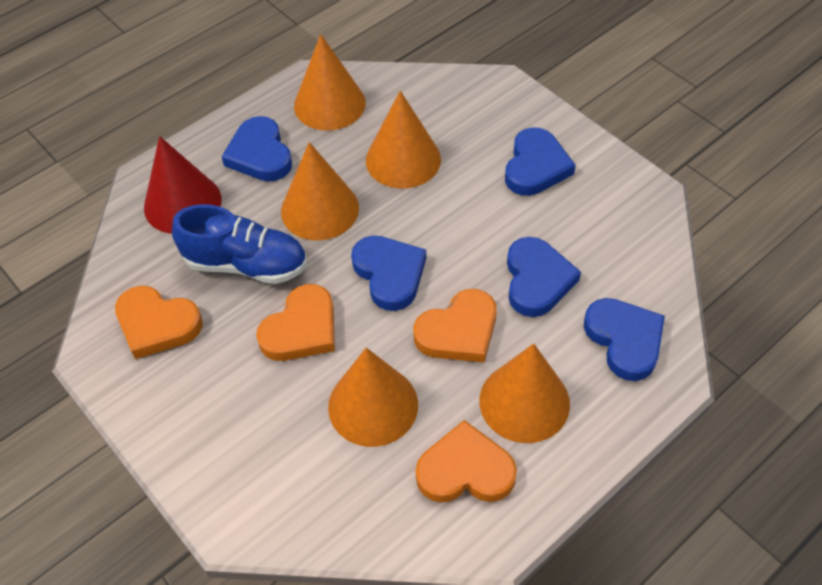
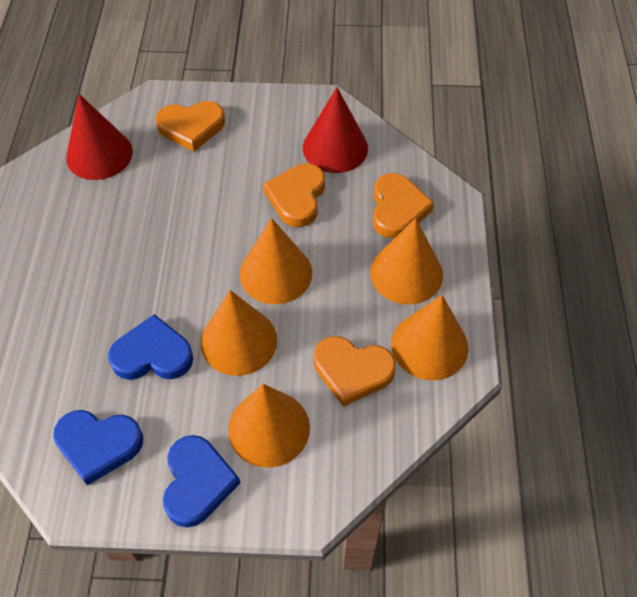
blue heart: [222,116,292,182] [351,236,426,311] [505,127,576,196] [507,237,581,317] [584,298,665,381] = 5 -> [53,410,143,485] [108,314,193,380] [163,435,240,527] = 3
blue shoe: [172,204,307,284] = 1 -> none = 0
red cone: [144,136,221,234] = 1 -> [66,94,133,180] [303,87,368,173] = 2

